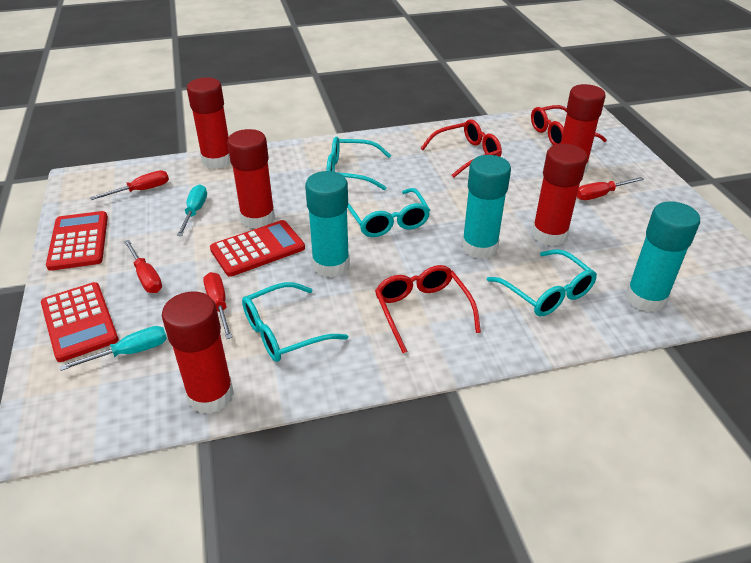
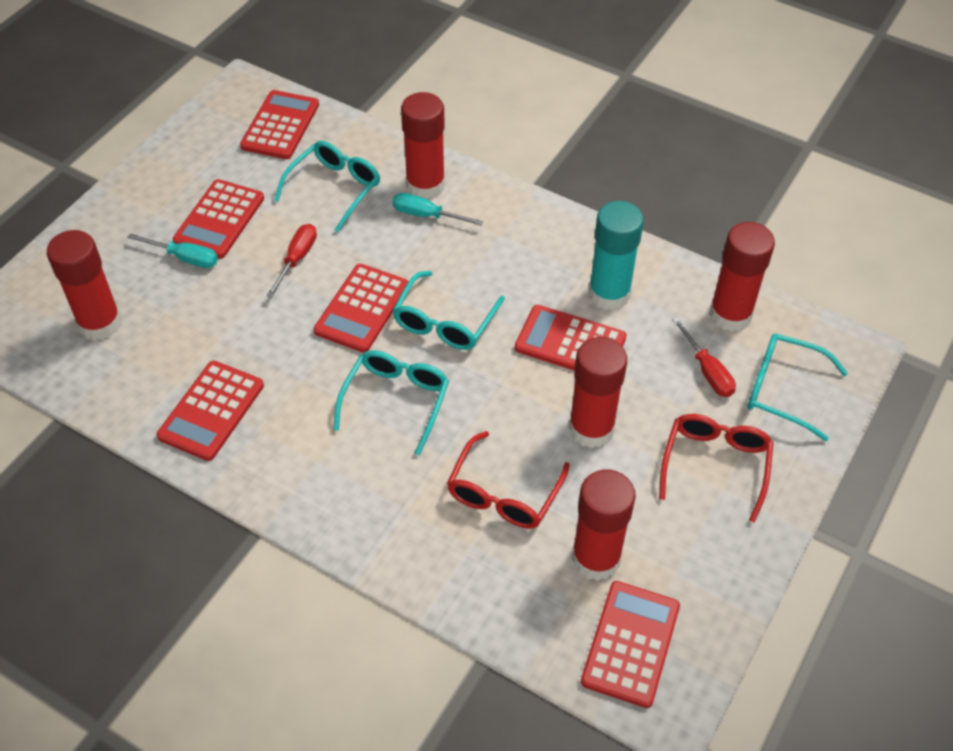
red calculator: [41,282,119,362] [46,211,108,271] [210,220,305,277] = 3 -> [157,361,264,461] [173,179,264,259] [240,90,319,159] [314,264,408,353] [515,305,627,371] [581,581,680,708] = 6
red glasses: [375,265,481,353] [421,119,502,178] [531,105,607,145] = 3 -> [447,431,570,529] [659,414,774,523] = 2
red screwdriver: [90,170,169,200] [124,240,162,293] [203,272,232,339] [577,177,644,200] = 4 -> [266,224,317,298] [673,318,736,397] = 2
turquoise glue stick: [305,171,350,278] [462,155,511,259] [626,201,700,312] = 3 -> [589,201,644,311] = 1

